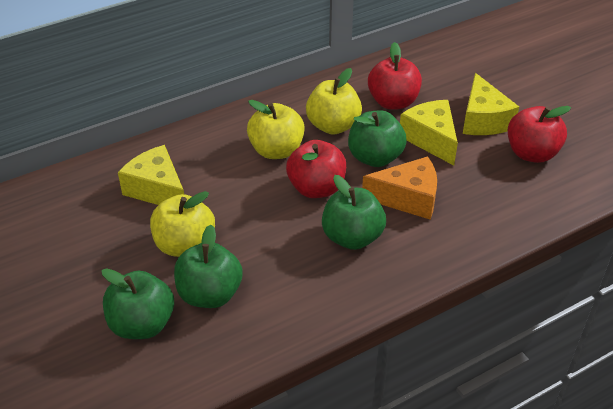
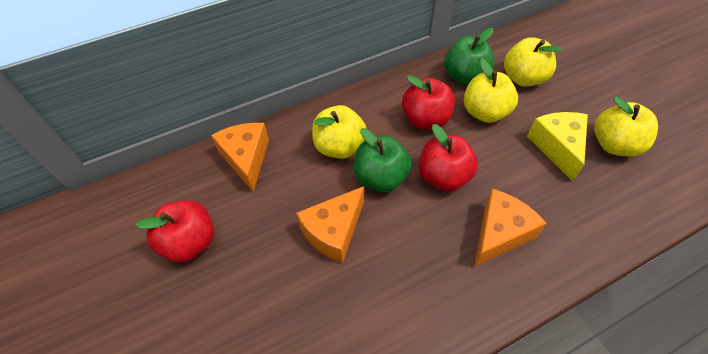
green apple: [101,268,174,339] [174,225,243,308] [322,175,386,250] [348,110,407,167] = 4 -> [354,128,412,192] [444,28,494,85] = 2
orange cheese: [362,156,437,220] = 1 -> [211,123,269,192] [296,186,364,263] [474,189,547,267] = 3
yellow apple: [150,191,215,257] [247,100,305,159] [306,68,362,135] = 3 -> [312,105,366,159] [464,59,518,123] [504,37,562,87] [594,97,658,157] = 4
yellow cheese: [118,145,184,205] [400,100,458,165] [463,73,519,135] = 3 -> [527,112,588,182] = 1

